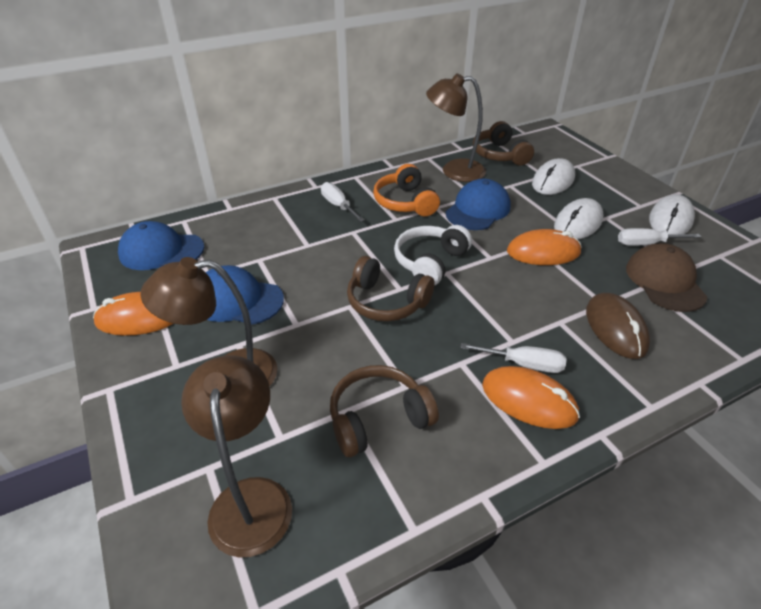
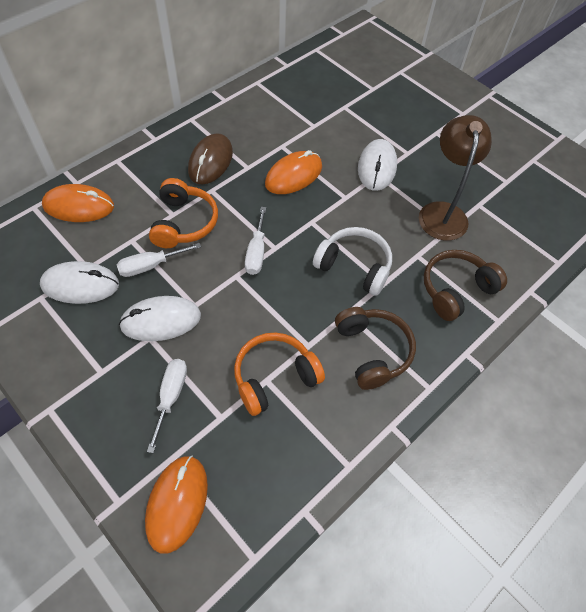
blue cap: [118,221,204,270] [206,265,284,325] [446,179,511,230] = 3 -> none = 0
brown cap: [626,243,707,312] = 1 -> none = 0
brown headphones: [330,365,439,457] [347,256,434,321] [473,121,534,166] = 3 -> [335,307,416,390] [424,250,507,321] = 2
brown lamp: [140,257,278,387] [181,355,292,557] [426,73,486,182] = 3 -> [419,115,492,241] = 1
orange headphones: [373,164,440,216] = 1 -> [149,178,218,248] [234,332,325,416] = 2

